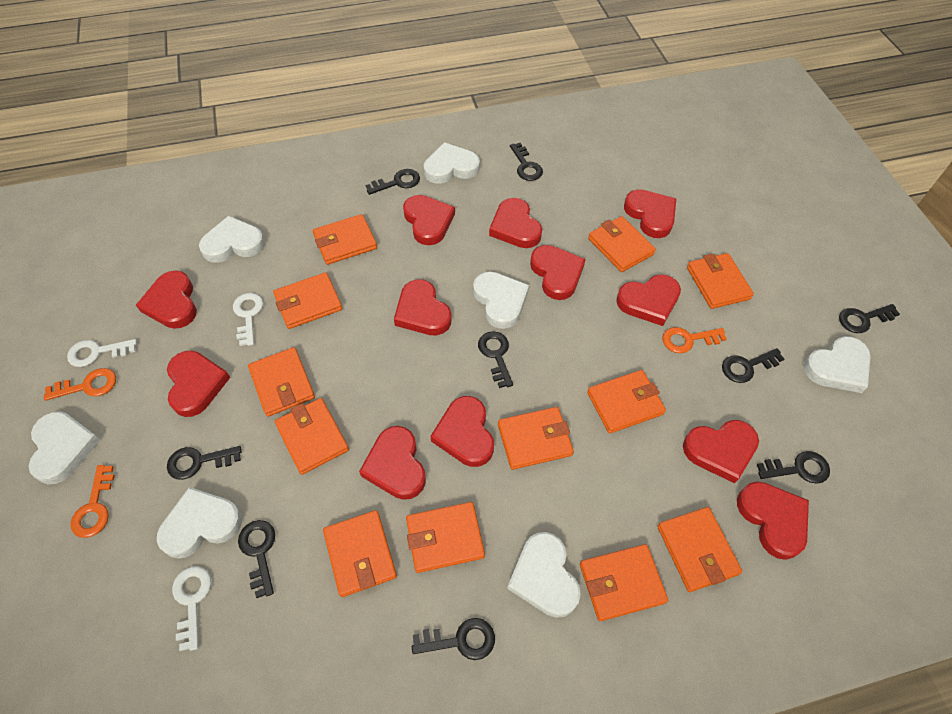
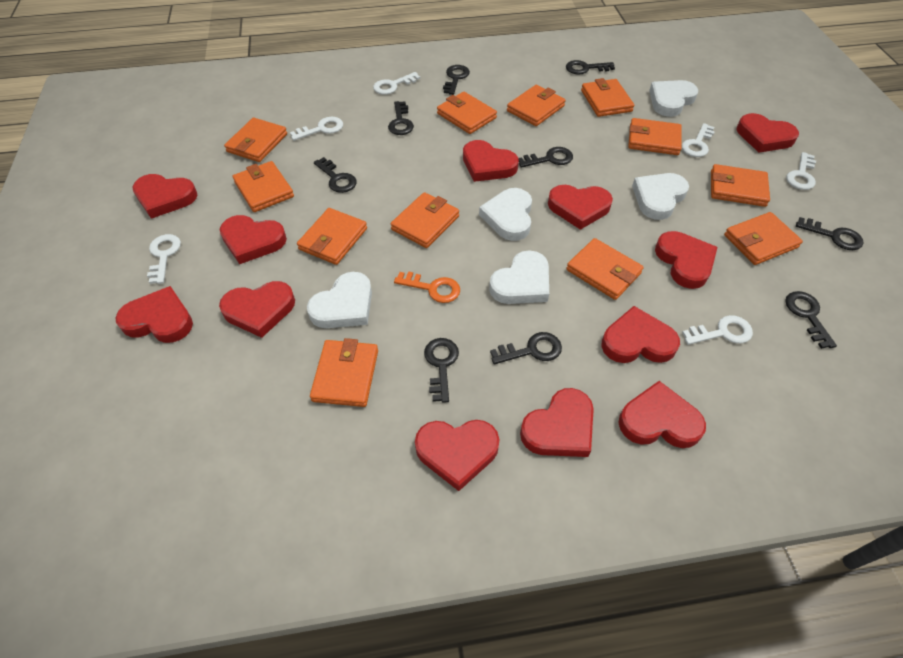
orange key: [44,368,116,401] [71,465,115,538] [662,327,727,353] = 3 -> [394,271,460,303] = 1
white heart: [29,411,100,484] [157,487,242,559] [199,216,265,263] [424,142,480,184] [473,272,529,329] [507,532,581,618] [803,336,871,393] = 7 -> [307,272,372,328] [479,188,532,241] [489,250,549,304] [632,173,689,220] [649,80,698,117] = 5
white key: [67,339,137,367] [172,566,211,651] [233,293,263,346] = 3 -> [147,234,181,284] [290,117,343,141] [373,72,420,95] [681,123,715,157] [682,315,753,345] [786,152,816,190] = 6

